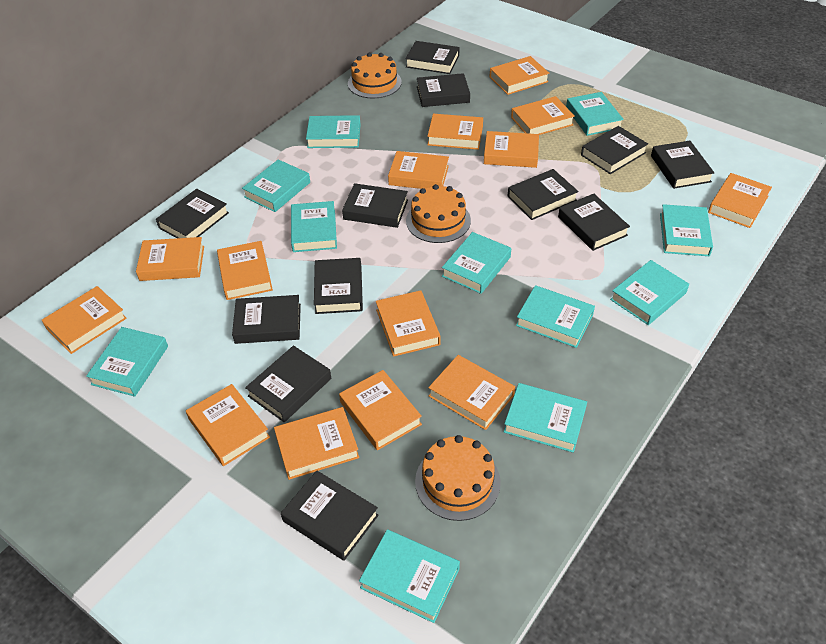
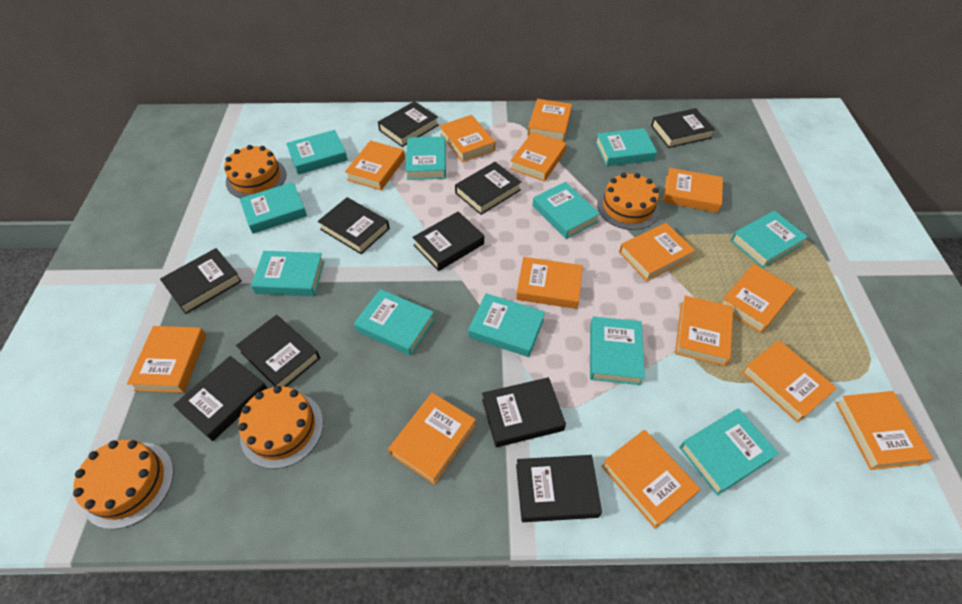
black book: [156,189,229,238] [232,295,301,344] [245,345,331,422] [281,470,379,561] [314,258,363,314] [342,183,408,228] [405,41,460,74] [417,73,470,107] [507,169,579,220] [558,194,630,251] [581,126,648,174] [651,141,714,189] = 12 -> [160,248,242,314] [173,356,268,441] [236,315,320,387] [318,197,390,254] [378,101,439,147] [412,211,484,271] [455,162,521,215] [482,377,566,447] [516,455,602,522] [651,108,715,148] = 10
orange cake: [348,53,402,99] [406,184,471,243] [415,435,501,521] = 3 -> [73,440,174,529] [224,145,286,198] [238,386,323,469] [597,173,660,230] = 4

